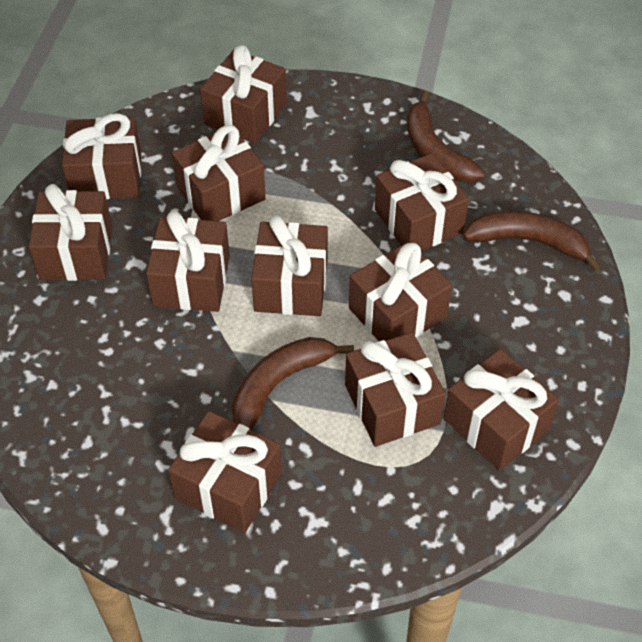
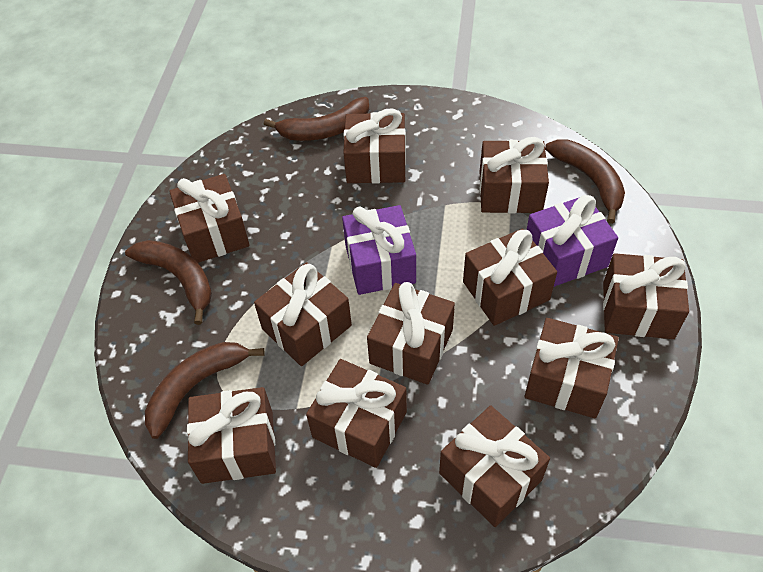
brown banana: [232,337,354,430] [407,91,485,182] [463,211,601,271] = 3 -> [125,240,212,325] [145,342,265,439] [264,97,369,141] [545,140,625,224] = 4
purple gift: none = 0 -> [342,205,416,295] [527,195,618,287] = 2

